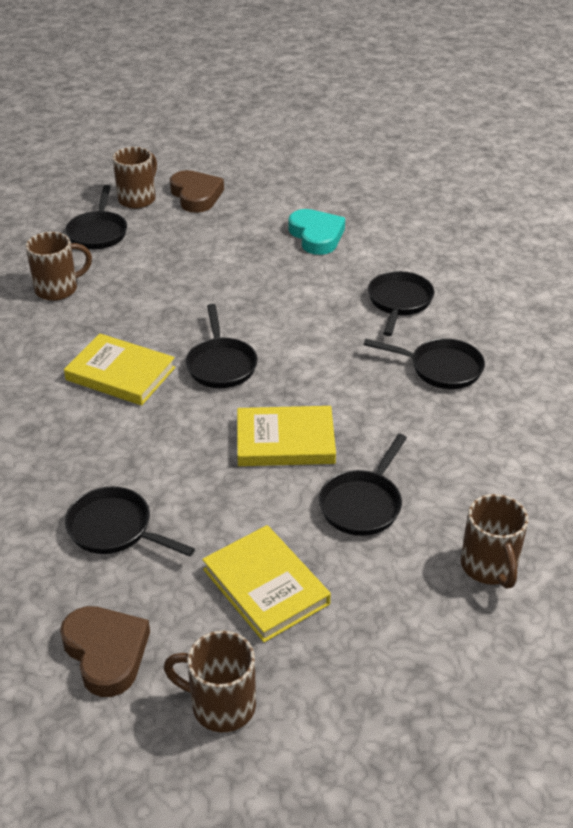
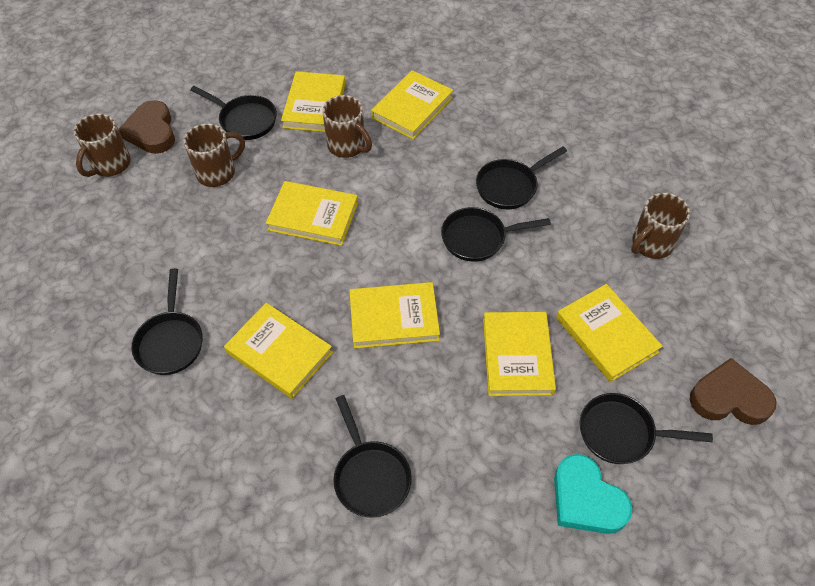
yellow book: [64,334,175,406] [202,525,331,642] [237,406,336,466] = 3 -> [224,303,333,399] [266,181,358,246] [281,71,346,132] [349,282,440,349] [371,70,453,139] [483,312,556,396] [556,284,663,382] = 7

